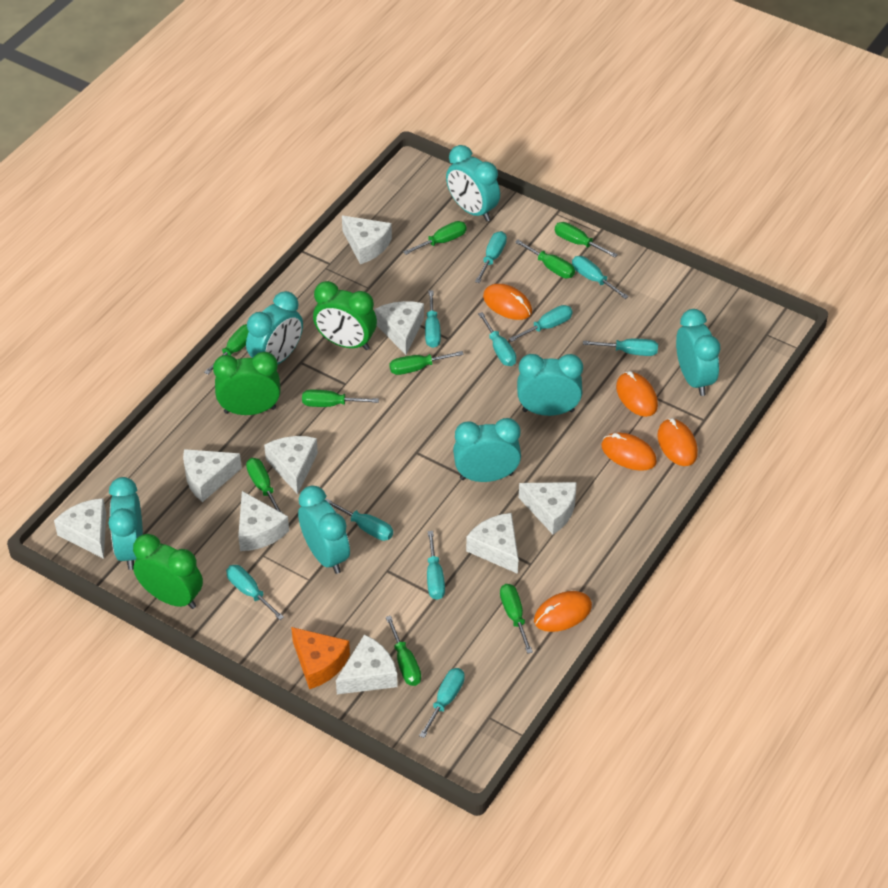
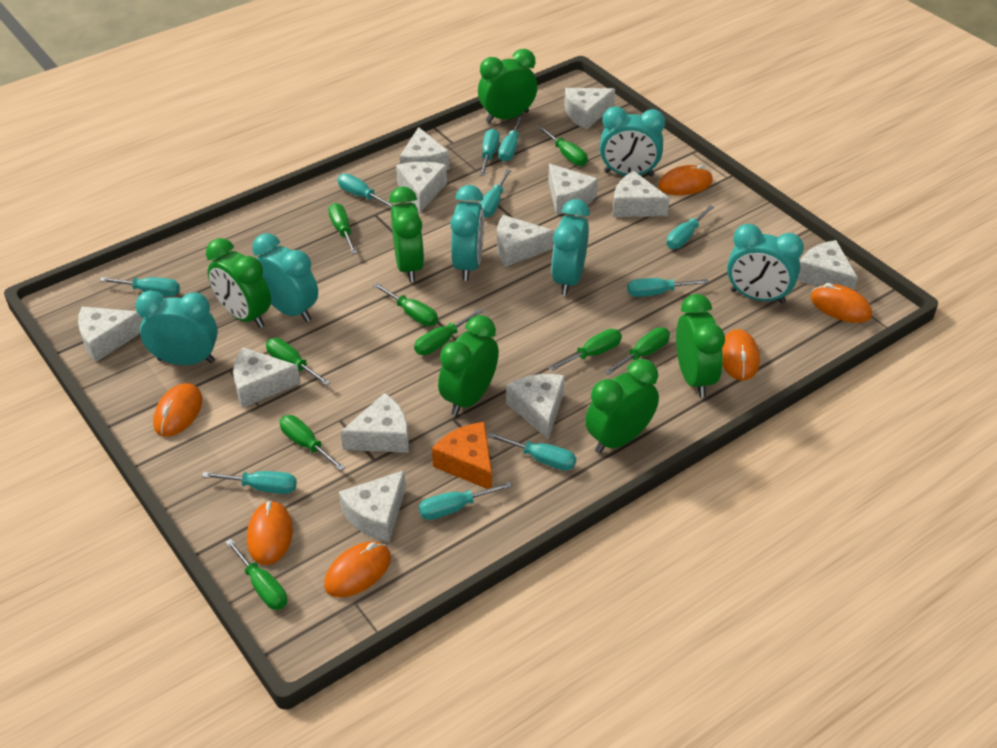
green clock: [133,534,203,609] [213,352,281,415] [313,281,377,350] = 3 -> [206,238,271,328] [389,187,424,282] [438,315,499,416] [478,49,537,123] [585,359,659,454] [676,294,725,398] = 6
orange mouse: [483,284,532,320] [534,591,592,632] [601,432,657,471] [616,371,658,417] [657,418,698,466] = 5 -> [153,383,202,437] [247,500,293,565] [324,541,391,597] [658,165,713,195] [722,329,760,381] [811,283,872,323] = 6
turquoise clock: [108,477,143,570] [246,291,303,364] [298,486,350,574] [446,145,500,221] [453,418,521,482] [517,354,583,416] [676,309,720,396] = 7 -> [135,290,218,365] [252,233,318,322] [450,185,484,281] [551,199,590,295] [600,106,665,177] [727,224,804,304] = 6
white cheese: [54,498,106,559] [183,449,242,502] [238,491,289,551] [264,436,318,494] [336,634,398,694] [342,216,392,264] [375,301,424,355] [466,513,518,574] [519,482,577,534] = 9 -> [78,307,143,362] [233,347,301,408] [339,470,406,542] [341,393,409,453] [396,161,447,213] [400,127,450,170] [497,215,554,267] [506,374,565,440] [548,164,598,215] [564,88,615,130] [613,171,670,217] [797,240,858,290] = 12

